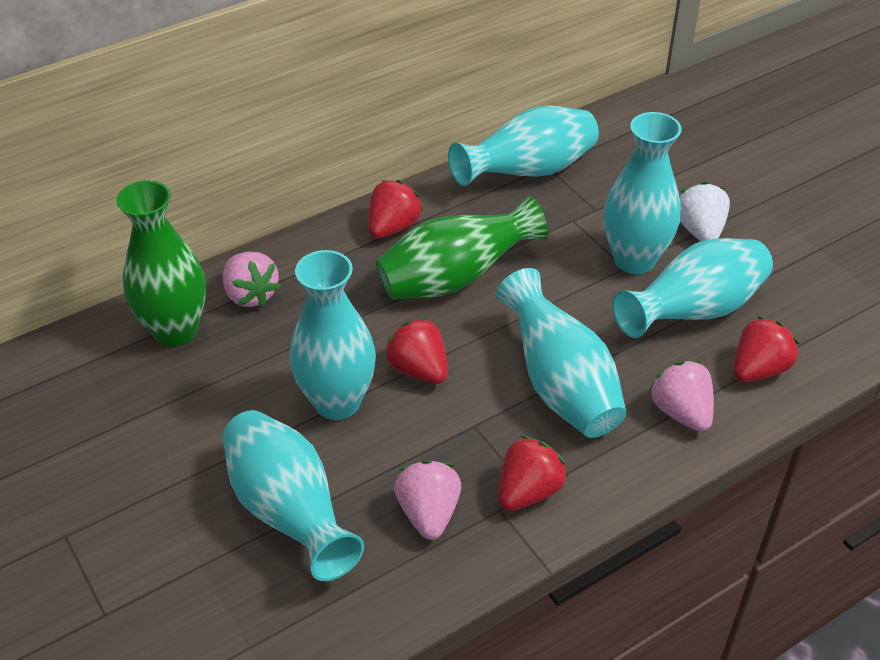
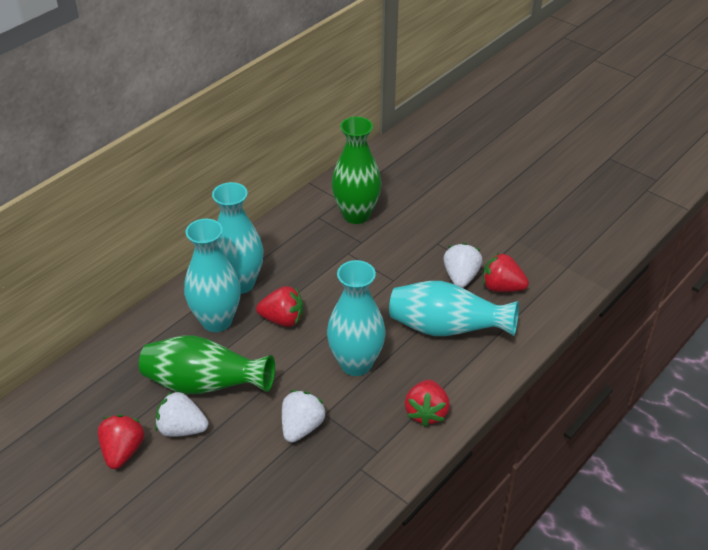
pink strawberry: [223,252,280,307] [394,460,461,540] [649,360,714,432] = 3 -> none = 0
turquoise vase: [223,410,364,581] [290,250,376,420] [448,106,599,186] [496,268,626,438] [604,112,682,274] [612,238,773,338] = 6 -> [184,219,241,332] [212,182,264,294] [327,260,385,376] [389,281,519,336] = 4
white strawberry: [679,182,730,241] = 1 -> [155,391,208,437] [282,390,326,443] [443,243,483,288] = 3

